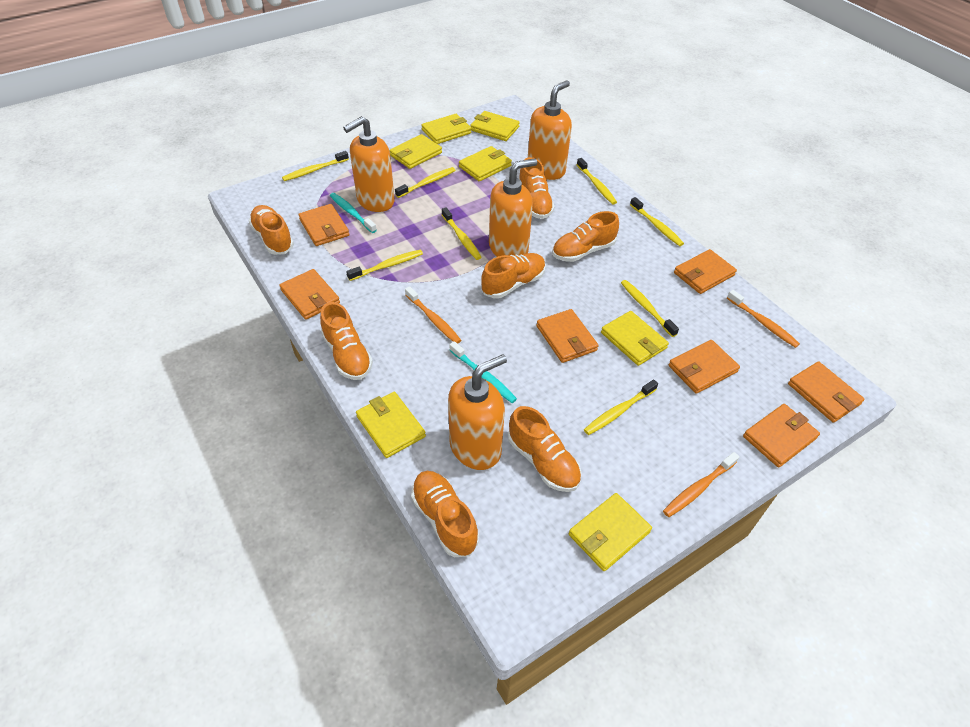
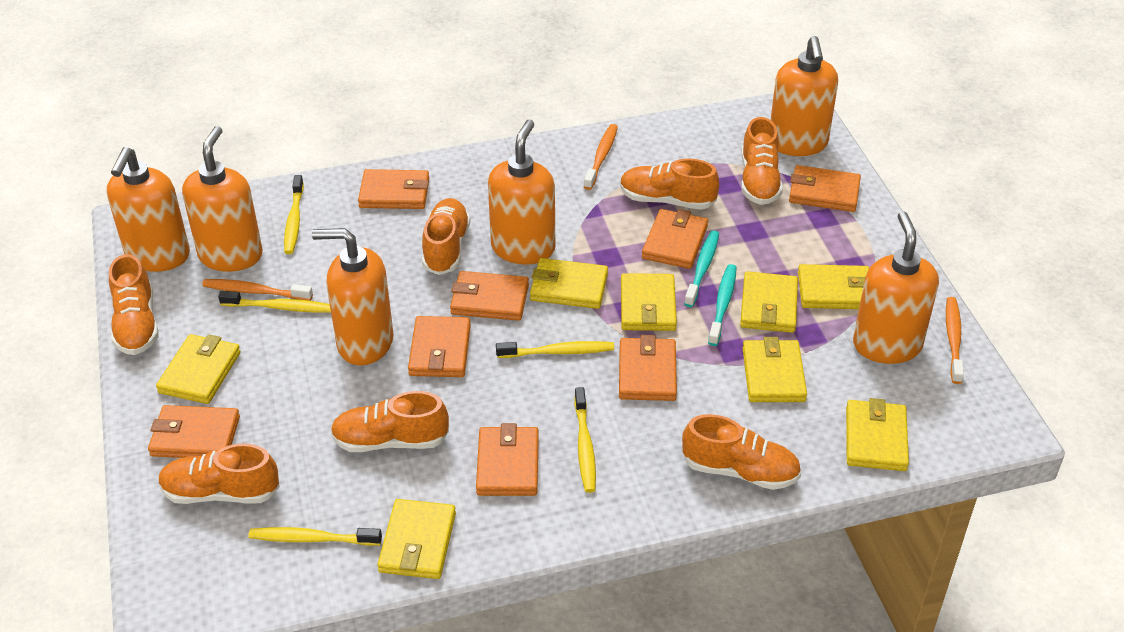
orange soap dispenser: [343,116,395,212] [448,354,507,470] [489,158,537,257] [528,80,572,180] = 4 -> [107,147,190,272] [182,126,263,272] [312,228,393,365] [488,120,555,264] [771,36,838,156] [853,211,939,364] = 6
orange wallet: [279,269,340,320] [298,204,350,246] [536,309,599,363] [669,340,740,394] [674,249,737,294] [743,404,820,468] [788,361,865,423] = 7 -> [148,405,240,458] [358,169,429,209] [408,316,471,377] [450,271,529,321] [476,423,539,496] [619,335,677,401] [642,209,708,269] [789,165,861,212] = 8
yellow toothbrush: [282,151,349,181] [346,250,423,281] [395,167,455,198] [442,207,482,260] [577,158,617,205] [584,379,658,435] [621,280,679,337] [630,197,684,246] = 8 -> [218,291,331,313] [248,527,382,546] [284,175,304,254] [496,341,614,358] [574,387,596,493] = 5
yellow wallet: [356,392,426,458] [390,134,442,169] [421,114,472,144] [459,146,512,181] [470,111,520,141] [569,493,652,571] [601,311,669,366] = 7 -> [156,334,241,404] [377,499,456,579] [530,258,608,309] [621,273,677,331] [740,271,798,333] [742,337,807,402] [798,264,869,309] [846,398,909,471] = 8

